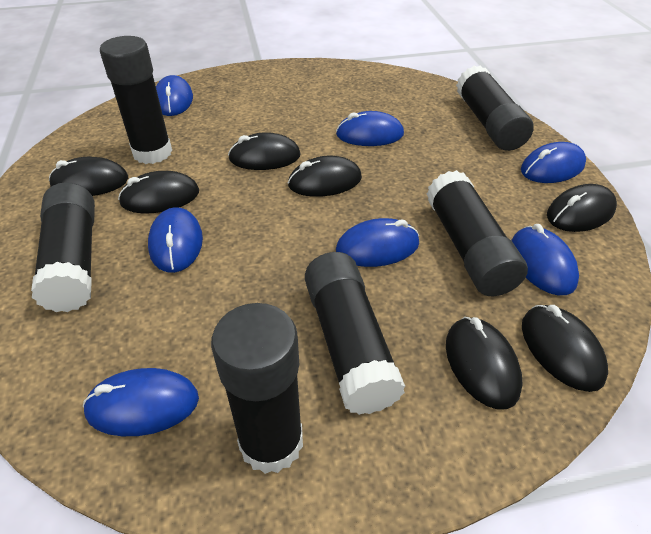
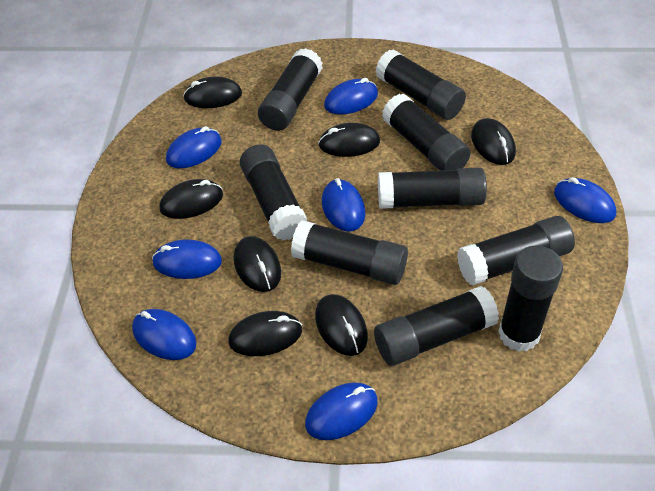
black glue stick: [31,182,95,312] [100,36,172,164] [211,303,303,474] [305,252,405,415] [427,170,528,296] [456,65,534,151] = 6 -> [240,144,307,241] [258,48,323,131] [291,220,408,285] [374,286,499,366] [375,49,466,120] [378,168,487,209] [382,94,471,171] [457,216,575,285] [498,245,563,352] = 9

